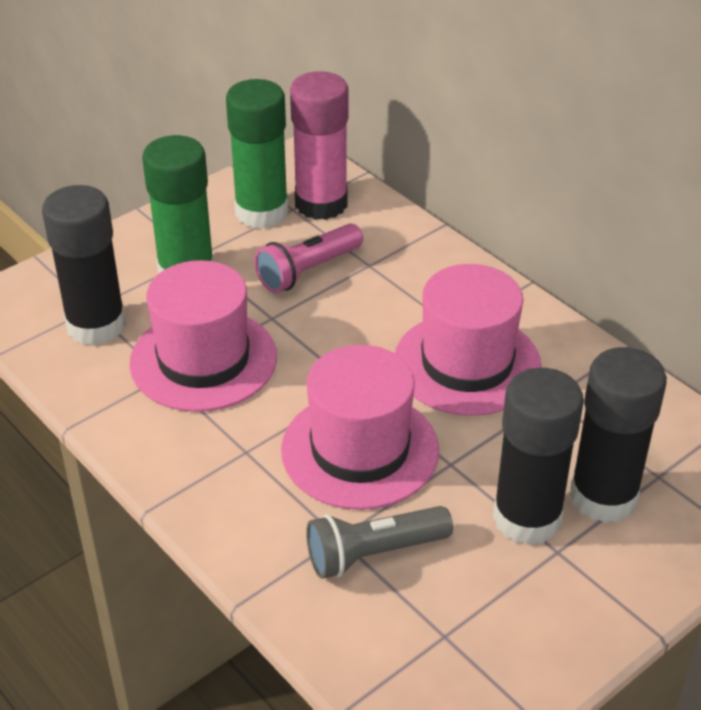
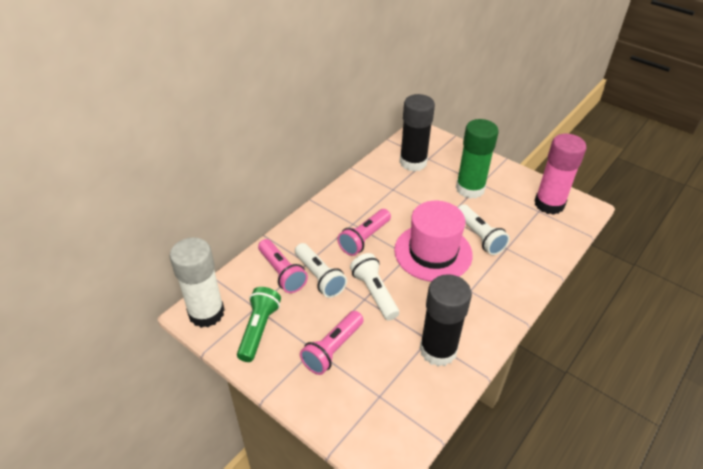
black glue stick: [42,185,126,346] [493,368,584,545] [569,347,667,523] = 3 -> [399,94,435,172] [419,274,472,366] = 2
green flashlight: none = 0 -> [237,287,281,362] = 1
green glue stick: [142,135,214,274] [226,79,288,228] = 2 -> [456,119,499,199] = 1
grey flashlight: [306,506,453,579] = 1 -> none = 0
pink flashlight: [254,223,363,293] = 1 -> [258,239,308,293] [300,311,364,375] [337,209,391,256] = 3
pink hat: [129,260,277,412] [281,345,439,510] [395,264,542,416] = 3 -> [394,201,473,282] = 1
white flashlight: none = 0 -> [295,243,347,298] [350,253,399,320] [458,204,510,255] = 3
white glue stick: none = 0 -> [169,237,225,328] = 1

